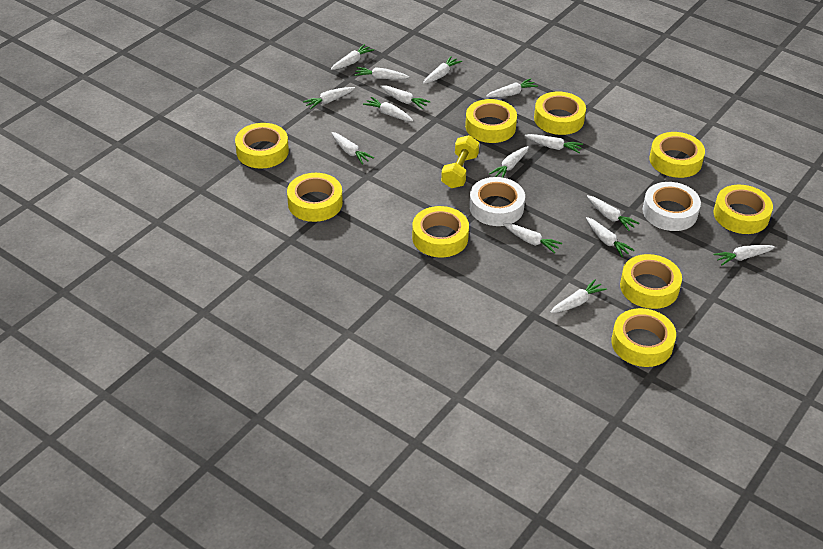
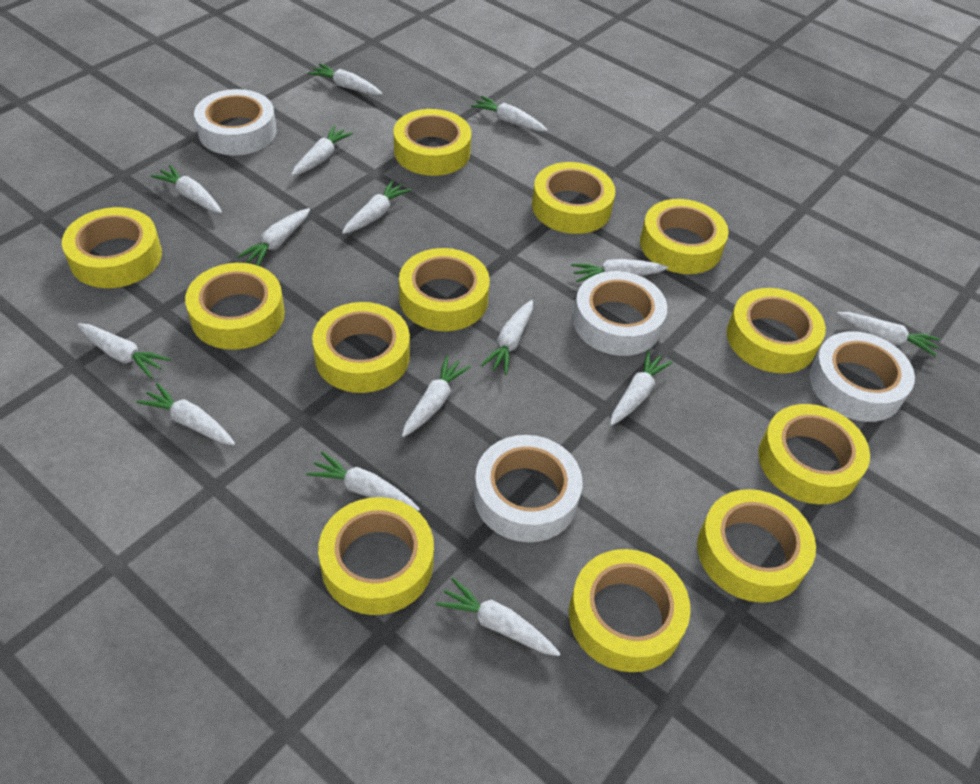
white tape: [469,177,525,226] [642,182,701,231] = 2 -> [194,89,277,155] [474,435,583,542] [573,271,667,356] [809,331,915,422] = 4
yellow dumbbell: [441,135,479,188] = 1 -> none = 0
yellow tape: [235,123,289,169] [287,173,343,222] [412,206,469,257] [465,99,517,143] [534,92,586,135] [612,308,676,367] [620,254,682,309] [649,132,705,178] [713,185,773,234] = 9 -> [62,207,162,288] [185,263,285,350] [312,302,410,393] [318,497,434,615] [394,109,471,176] [399,248,490,331] [532,162,615,234] [569,549,690,672] [640,199,729,274] [697,489,816,603] [727,288,826,373] [758,404,870,505] = 12

